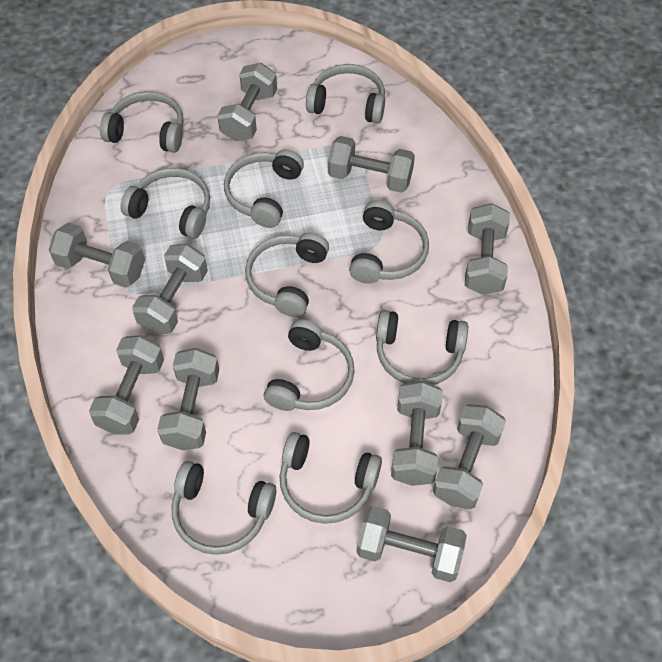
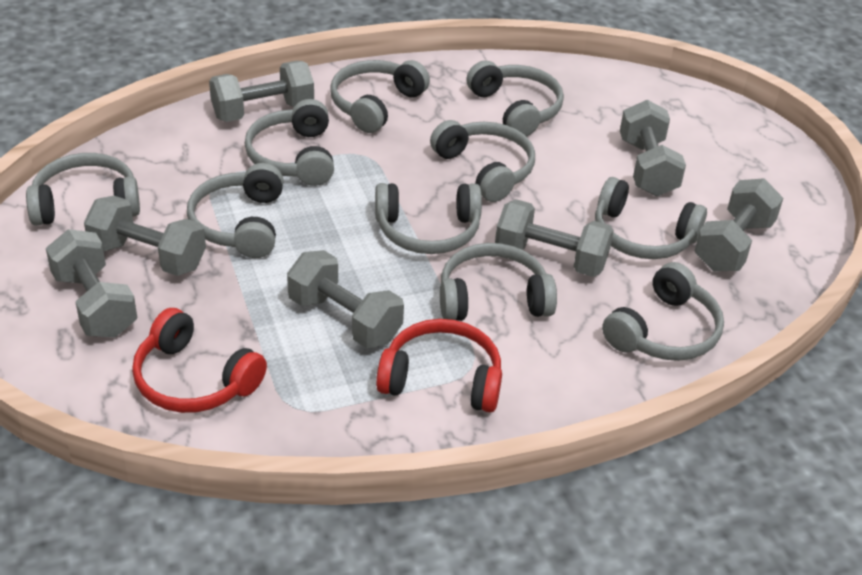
grey dumbbell: [49,223,145,288] [89,335,164,434] [132,244,208,334] [157,348,219,450] [217,63,277,141] [328,136,415,193] [356,506,467,582] [391,381,443,486] [433,404,506,509] [465,203,510,295] = 10 -> [46,229,137,338] [84,196,206,276] [209,61,314,122] [287,250,404,348] [495,199,614,277] [620,100,686,196] [695,178,783,271] = 7
red headphones: none = 0 -> [132,308,267,413] [376,319,502,412] = 2

